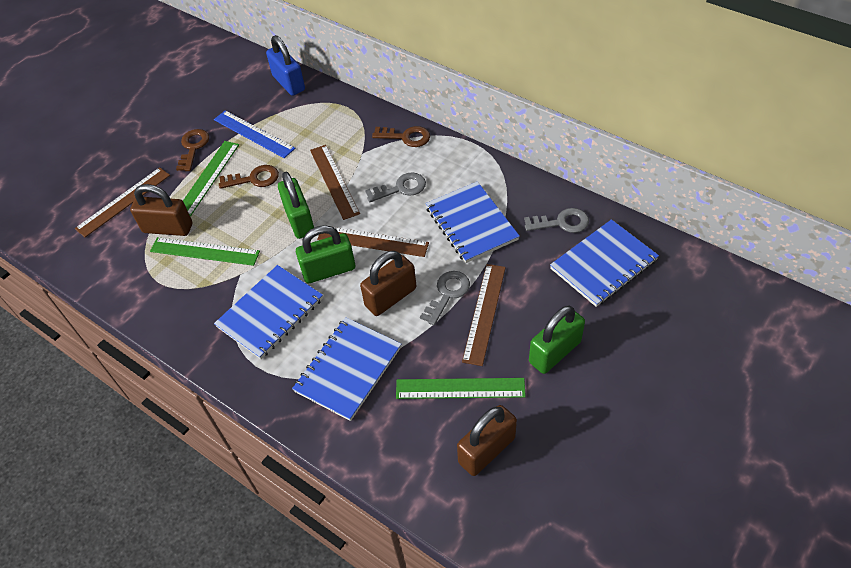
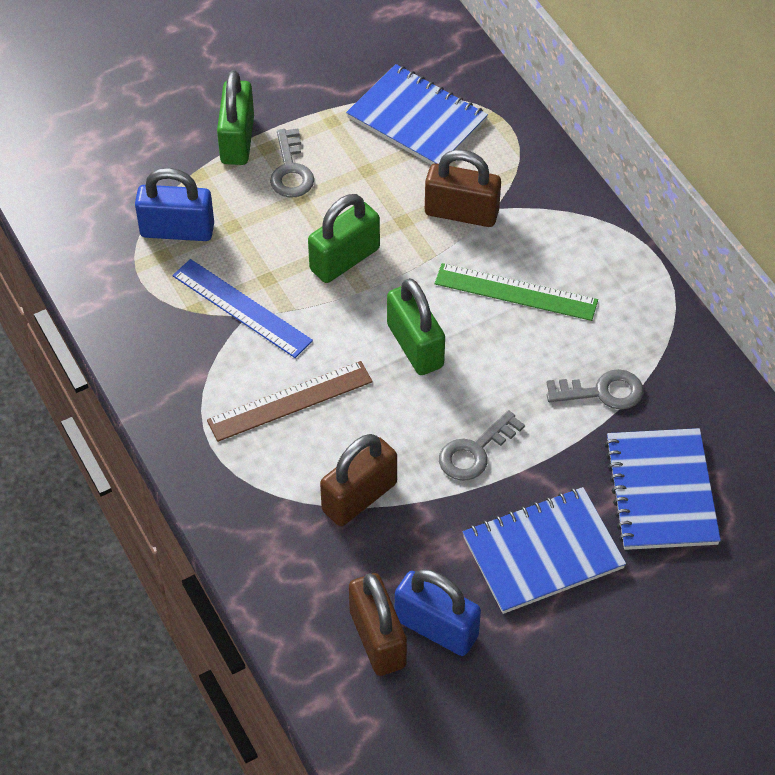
blue notebook: [214,265,323,359] [292,317,401,421] [426,181,520,263] [550,219,659,307] = 4 -> [346,64,488,165] [463,487,626,614] [605,428,721,550] = 3
blue padlock: [266,35,305,96] = 1 -> [135,168,214,241] [395,569,481,656] = 2
brown key: [176,129,209,171] [219,165,279,189] [372,126,430,147] = 3 -> none = 0
brown ruler: [75,167,170,237] [310,145,360,220] [317,227,429,257] [462,264,506,366] = 4 -> [207,361,373,442] = 1
green ruler: [150,237,260,266] [183,141,239,217] [396,378,526,399] = 3 -> [435,263,598,321] = 1

